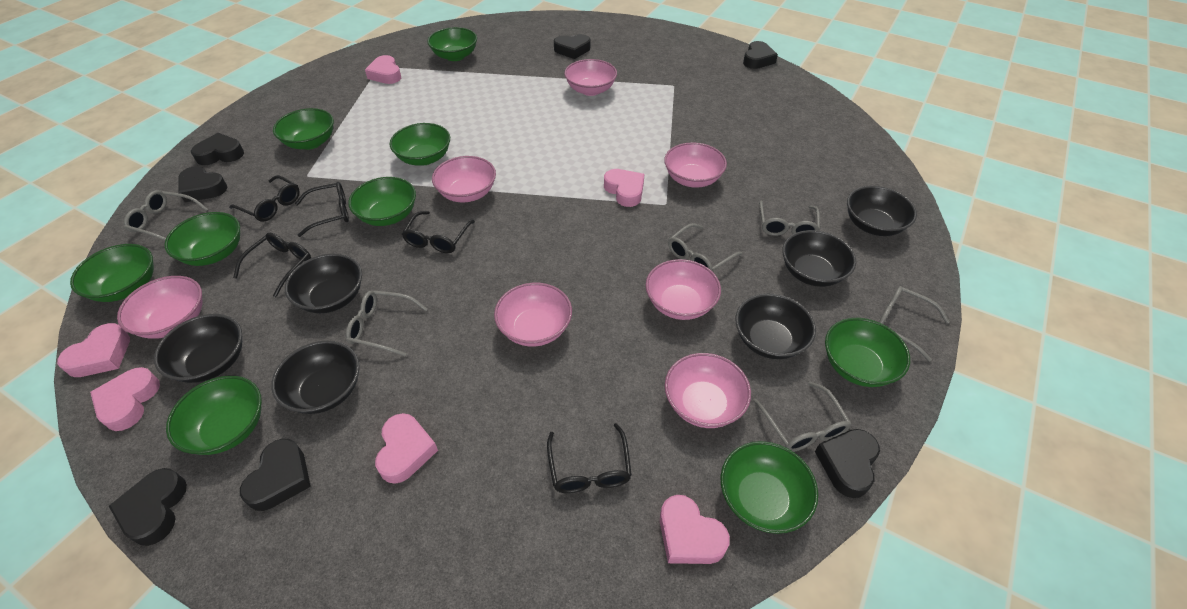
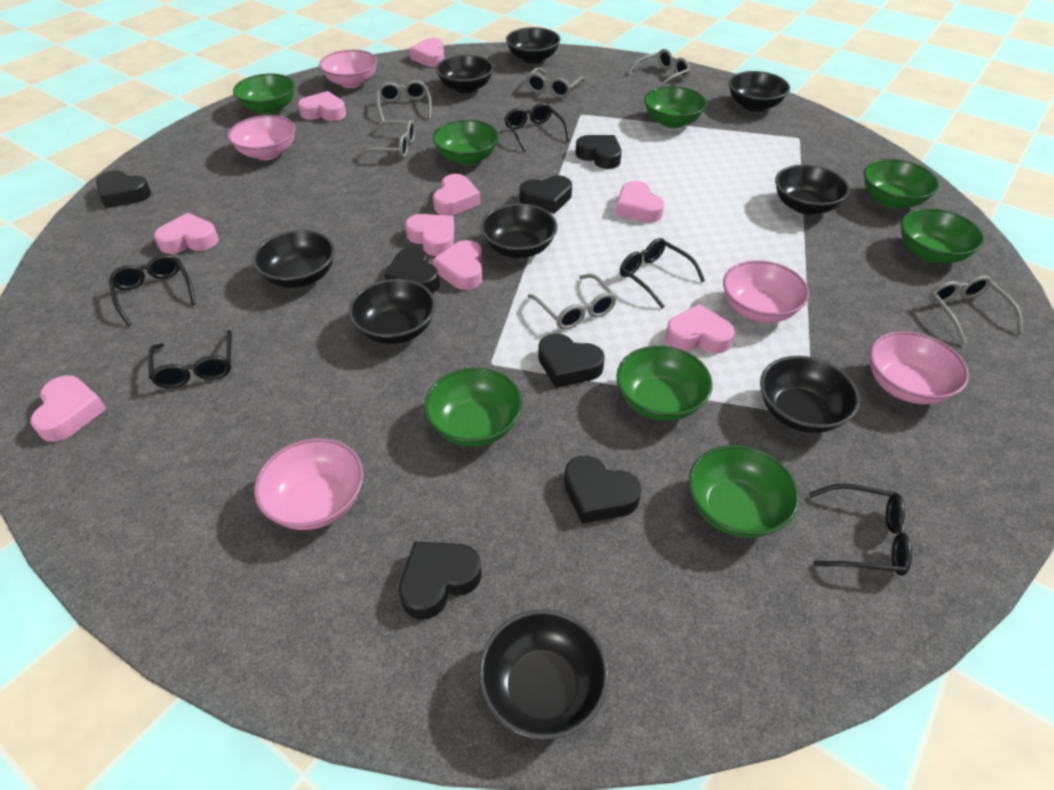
black bowl: [154,314,242,383] [271,341,360,414] [285,254,362,313] [735,293,816,359] [782,230,856,287] [847,186,917,236] = 6 -> [253,230,335,288] [348,279,436,344] [436,55,494,94] [479,609,609,740] [481,204,557,258] [506,27,561,64] [729,71,790,112] [760,356,860,433] [775,164,850,215] = 9
green bowl: [70,244,154,302] [164,212,240,266] [166,376,262,455] [273,108,334,150] [348,177,416,226] [390,123,450,166] [427,27,477,61] [721,441,818,534] [825,318,910,387] = 9 -> [233,73,295,114] [424,368,523,447] [432,120,499,165] [616,346,712,421] [644,86,707,128] [689,445,799,538] [864,159,939,209] [901,208,984,263] = 8
pink bowl: [117,276,202,339] [432,156,496,202] [494,283,572,347] [564,59,617,96] [646,259,721,320] [664,142,727,188] [665,353,751,428] = 7 -> [228,115,295,160] [254,438,364,530] [319,50,377,88] [723,260,809,323] [870,331,969,404] = 5
pink heart: [57,323,130,377] [90,367,160,431] [365,55,401,84] [375,413,438,484] [604,169,644,207] [660,495,730,564] = 6 -> [30,376,106,442] [154,213,219,254] [298,91,346,121] [405,214,454,256] [409,38,444,67] [432,240,483,290] [433,174,481,216] [615,181,664,223] [665,304,735,354] = 9

